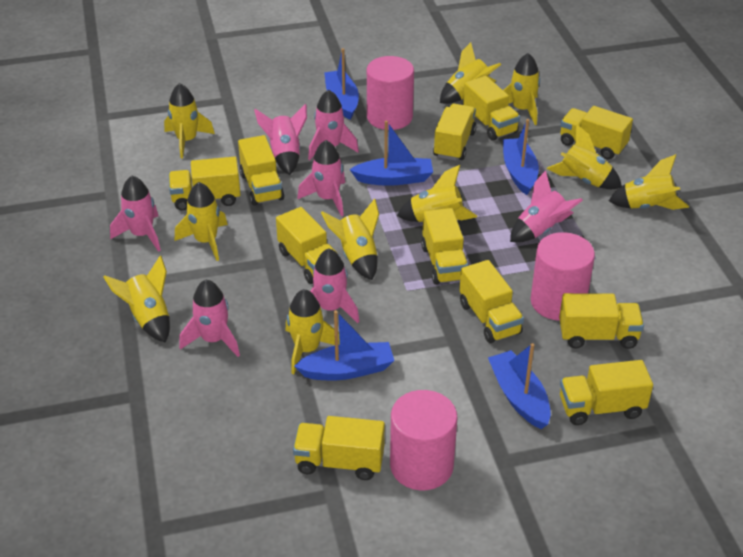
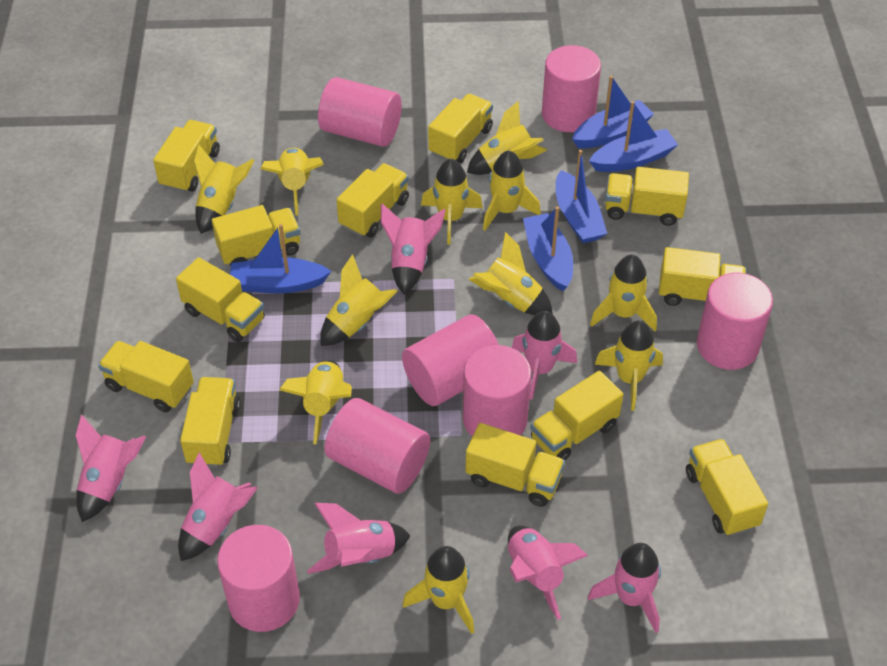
pink cylinder: [367,56,414,130] [390,390,457,490] [531,232,595,321] = 3 -> [217,525,300,632] [318,77,402,147] [325,398,430,494] [402,314,499,406] [463,345,532,437] [542,45,601,132] [697,273,773,370] = 7
yellow rocket: [104,255,170,343] [164,83,215,158] [175,182,228,261] [285,289,340,374] [321,199,379,280] [397,165,477,222] [440,42,501,104] [503,53,540,125] [547,125,622,189] [609,154,689,210] = 10 -> [194,144,255,234] [261,148,324,215] [279,360,352,444] [320,254,398,346] [403,546,474,634] [421,158,483,245] [467,101,547,175] [468,232,553,315] [483,150,541,231] [590,255,657,331] [594,320,663,411] = 11
yellow truck: [169,157,241,211] [238,135,284,206] [276,207,339,284] [293,416,385,480] [421,208,468,285] [433,104,476,161] [459,260,524,343] [463,76,520,141] [559,293,644,349] [560,106,633,160] [560,360,653,425] = 11 -> [98,341,194,412] [153,120,220,193] [176,257,265,342] [180,377,241,467] [212,205,300,266] [336,163,409,237] [428,94,493,163] [465,423,565,507] [530,371,624,460] [605,167,689,226] [659,247,746,306] [686,439,768,536] = 12

